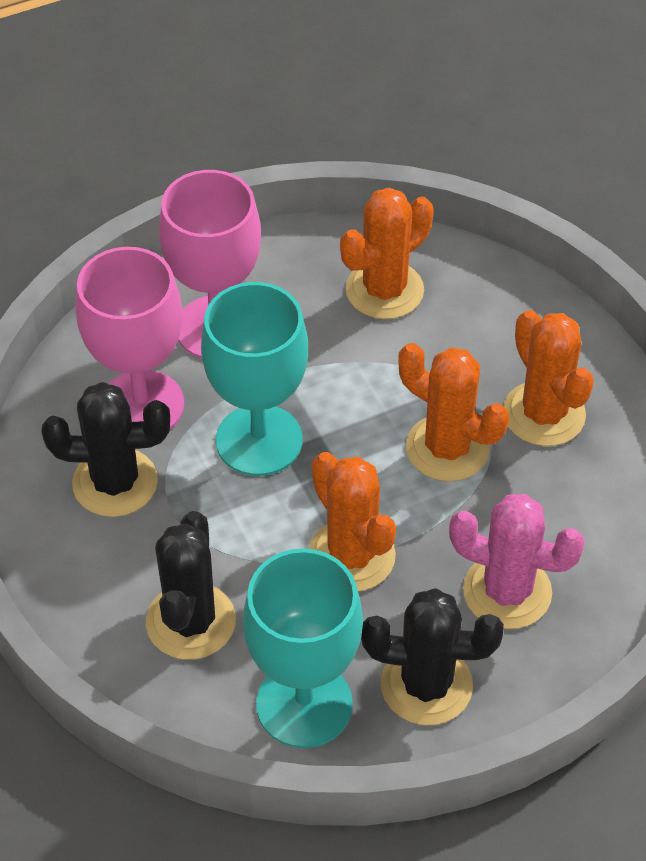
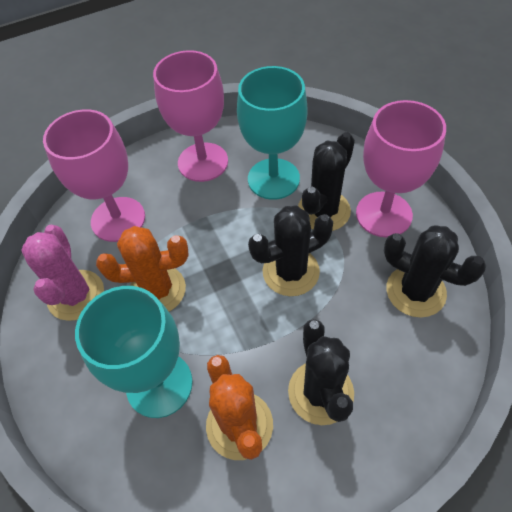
black cactus: [41,382,170,517] [146,511,236,660] [361,588,504,725] = 3 -> [248,205,333,296] [288,319,354,425] [298,132,355,231] [384,225,486,318] = 4
orange cactus: [308,452,396,591] [340,188,434,319] [398,343,509,481] [503,310,594,446] = 4 -> [96,226,189,311] [206,355,273,460] = 2
pink goblet: [76,247,184,429] [159,170,261,358] = 2 -> [43,109,145,242] [153,50,228,182] [356,100,446,237] = 3

